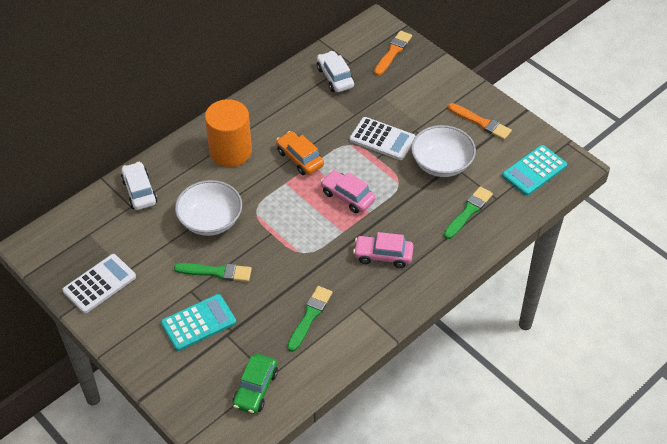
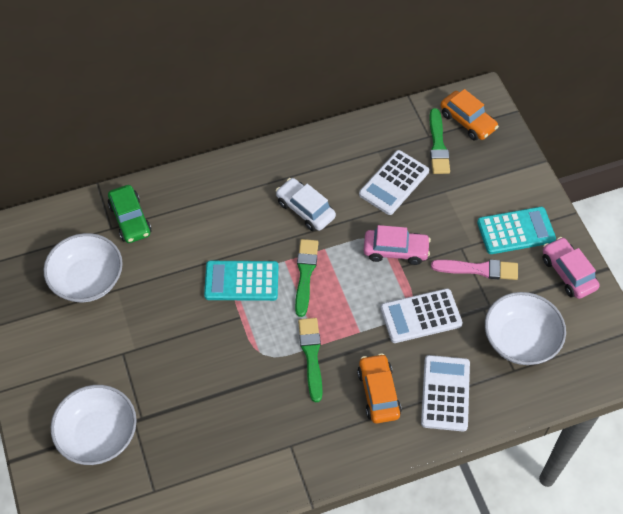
orange brush: [374,31,412,76] [448,103,512,140] = 2 -> none = 0
orange car: [276,131,324,175] = 1 -> [357,353,402,423] [441,89,499,141] = 2
orange cylinder: [205,99,252,167] = 1 -> none = 0
pink brush: none = 0 -> [431,260,518,280] = 1
white bowl: [175,180,242,236] [411,125,476,177] = 2 -> [43,233,123,302] [51,385,137,465] [485,292,566,365] = 3
white calculator: [62,254,136,314] [350,117,415,160] = 2 -> [359,150,429,215] [380,288,463,343] [421,355,470,432] = 3
white car: [121,162,157,210] [317,51,354,92] = 2 -> [276,178,336,231] = 1

